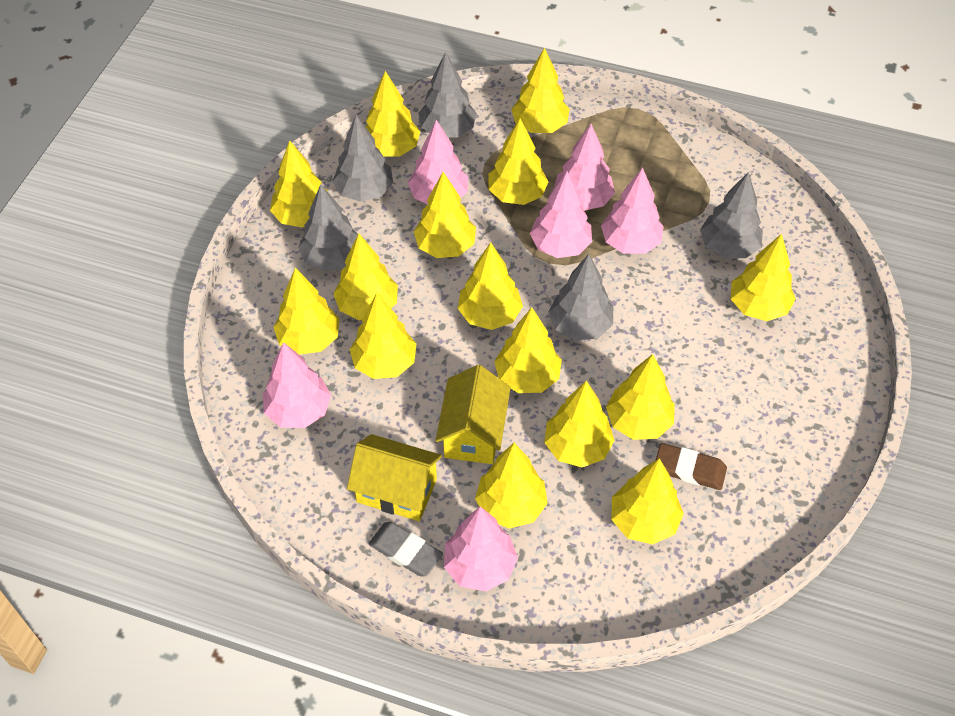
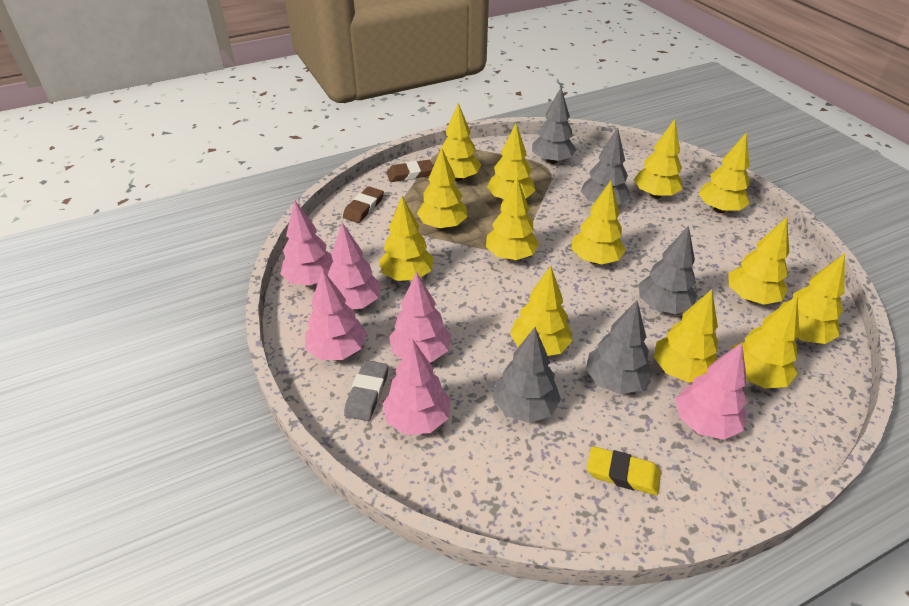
brown eraser: [656,443,727,490] = 1 -> [343,186,384,223] [387,160,433,182] = 2
yellow eraser: none = 0 -> [587,446,661,496] = 1
yellow house: [347,434,442,521] [435,365,511,464] = 2 -> none = 0
yellow tree: [270,140,328,227] [274,268,340,355] [333,234,398,320] [350,293,416,379] [366,71,420,156] [414,172,476,258] [457,243,523,330] [475,443,548,529] [488,118,549,205] [494,307,562,393] [511,47,570,133] [544,381,615,467] [606,354,675,440] [611,458,684,544] [731,234,796,321] = 15 -> [379,196,434,281] [417,148,467,229] [440,103,481,181] [486,177,539,260] [487,124,536,199] [510,266,572,356] [571,181,626,265] [634,119,682,198] [654,289,718,382] [699,132,750,213] [728,217,789,305] [732,296,800,389] [779,254,845,344] = 13

